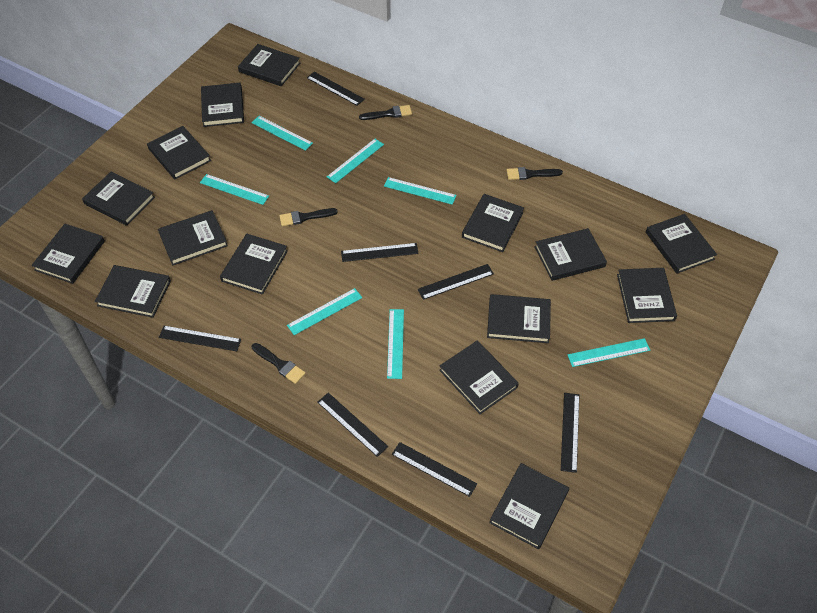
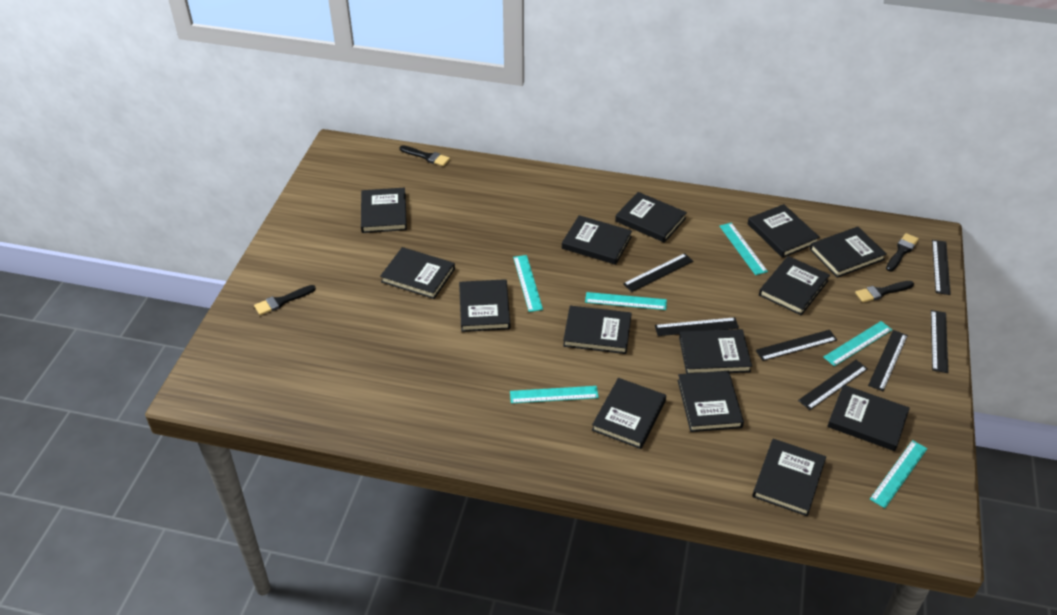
black book: [31,224,105,284] [82,172,155,226] [95,265,171,318] [147,126,211,179] [158,210,228,265] [201,83,244,127] [220,234,288,295] [238,44,300,86] [439,341,519,414] [462,194,524,252] [487,294,551,343] [489,463,569,549] [535,228,607,281] [617,268,677,323] [646,214,717,274] = 15 -> [361,188,407,233] [380,247,455,299] [459,279,510,332] [562,215,632,265] [563,306,632,354] [592,378,666,449] [615,192,687,243] [678,371,744,432] [679,329,752,374] [748,204,820,258] [752,439,826,516] [759,256,830,316] [810,227,886,278] [827,385,910,451] = 14
turquoise ruler: [200,174,269,205] [251,116,313,151] [287,288,362,335] [327,139,384,183] [384,177,457,205] [387,309,404,379] [568,338,650,367] = 7 -> [510,386,599,403] [513,255,543,312] [585,292,667,310] [720,223,768,275] [823,321,892,366] [870,440,927,508] = 6

